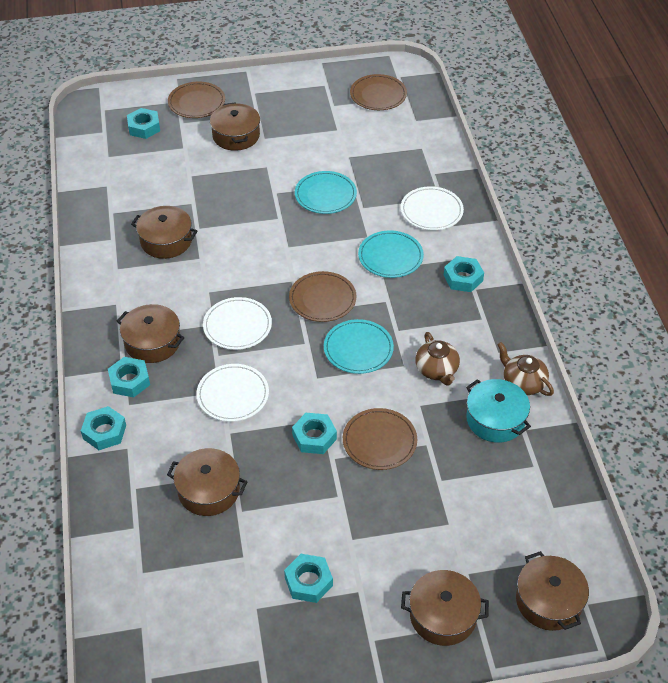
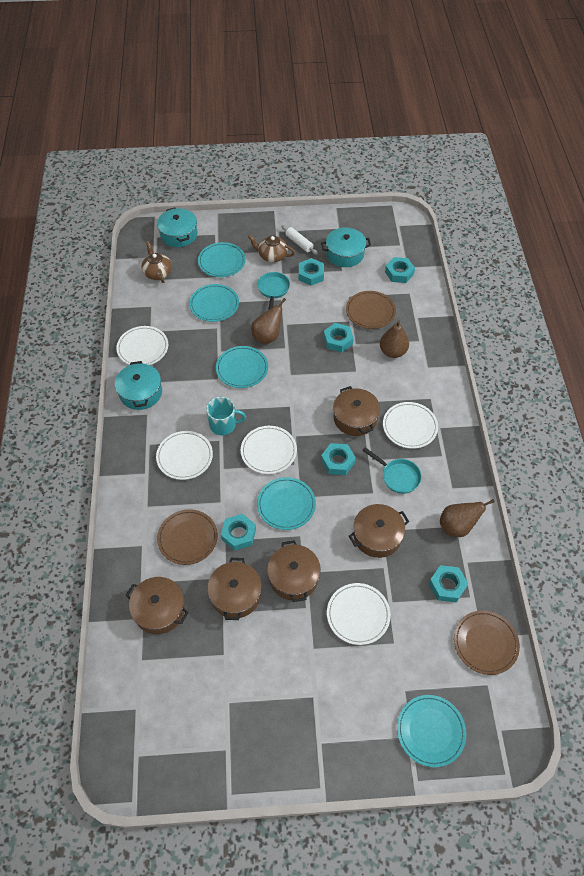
brown pear: none = 0 -> [251,298,286,344] [380,320,409,358] [440,499,495,537] = 3
brown plate: [168,82,225,118] [289,271,357,322] [343,408,417,470] [350,74,407,110] = 4 -> [157,509,218,565] [346,291,396,329] [454,611,520,675] = 3
brown pot: [117,304,184,363] [131,206,197,259] [167,448,248,516] [210,102,260,151] [401,570,489,646] [516,551,589,631] = 6 -> [125,577,189,634] [207,558,262,620] [267,540,321,602] [333,386,380,436] [349,504,409,558] = 5
turquoise mug: none = 0 -> [206,397,246,435] = 1
turquoise pan: none = 0 -> [257,272,290,309] [362,447,422,494] = 2
turquoise plate: [295,171,357,214] [324,319,394,374] [358,230,424,278] = 3 -> [189,284,239,322] [198,242,246,277] [216,346,268,388] [257,477,316,530] [397,695,466,767] = 5
turquoise pot: [466,379,531,443] = 1 -> [115,361,162,410] [157,207,197,247] [321,228,371,267] = 3
white plate: [196,364,269,422] [203,297,272,350] [401,186,464,230] = 3 -> [116,326,168,365] [156,431,213,480] [241,426,297,474] [327,583,391,645] [383,402,438,449] = 5
white rolling pin: none = 0 -> [281,225,318,255] = 1

